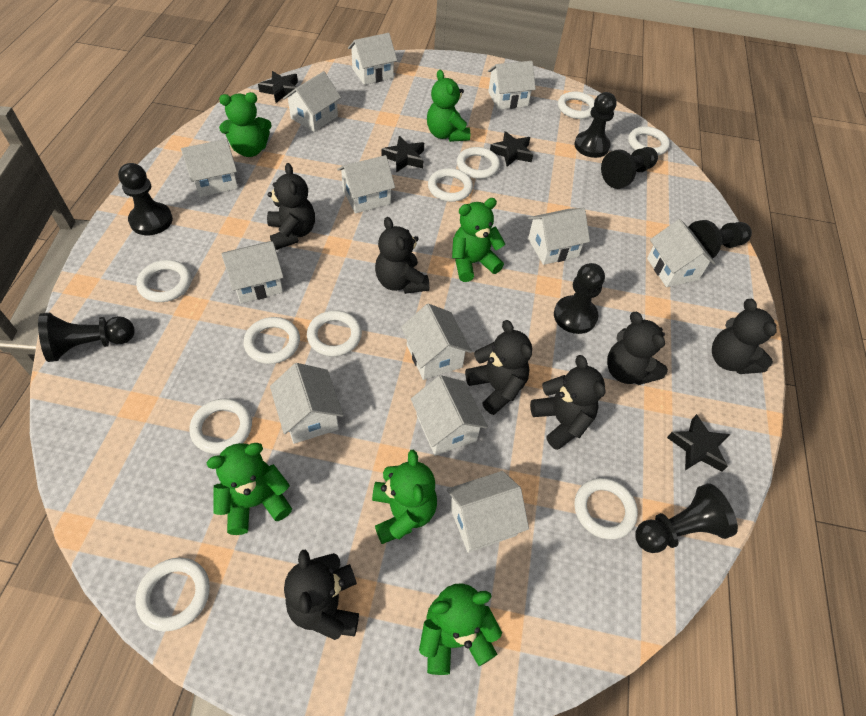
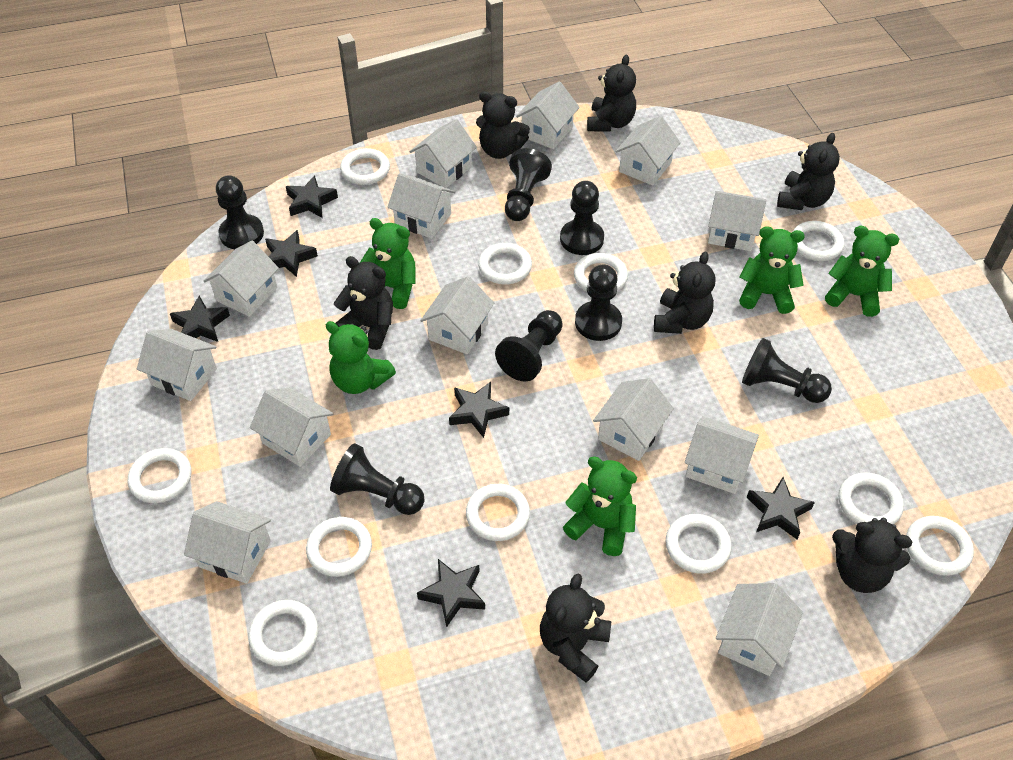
black star: [258,71,298,103] [381,136,424,172] [490,131,533,167] [667,414,730,472] = 4 -> [170,296,230,342] [265,230,318,277] [286,175,338,218] [417,559,485,627] [449,382,509,438] [746,477,815,539] = 6
green teddy bear: [206,443,292,535] [219,92,272,157] [372,450,437,544] [419,583,502,675] [427,70,470,142] [452,198,505,282] = 6 -> [325,321,396,394] [360,218,416,309] [563,456,637,556] [739,226,805,314] [825,226,899,317] = 5
white house: [181,139,238,197] [222,241,284,304] [270,363,344,444] [283,71,341,132] [337,155,395,213] [348,33,397,85] [401,304,472,380] [411,375,488,456] [447,471,529,553] [488,61,536,110] [528,208,590,265] [647,219,716,287] = 12 -> [137,329,217,401] [184,501,271,584] [204,240,279,317] [250,388,333,467] [387,173,455,239] [409,119,477,188] [420,276,494,354] [516,81,580,149] [593,378,674,461] [615,116,681,186] [685,416,759,494] [708,191,766,251] [716,583,803,676] = 13
white ring: [135,558,210,631] [136,260,191,302] [189,399,252,454] [243,317,300,364] [307,310,362,357] [428,168,473,202] [457,147,500,179] [558,91,595,119] [574,478,638,539] [628,126,670,155] = 10 -> [128,448,191,503] [248,600,318,666] [306,517,372,577] [340,148,390,185] [466,484,530,541] [478,243,532,284] [574,253,628,292] [666,514,732,574] [793,221,845,261] [838,472,904,524] [906,516,974,576] = 11

